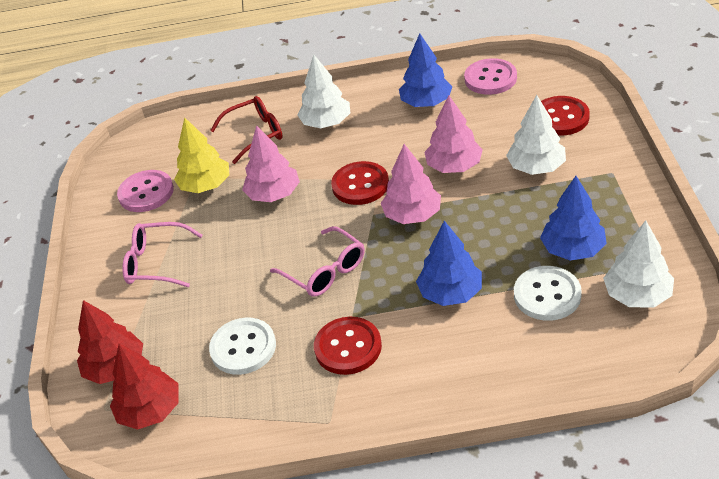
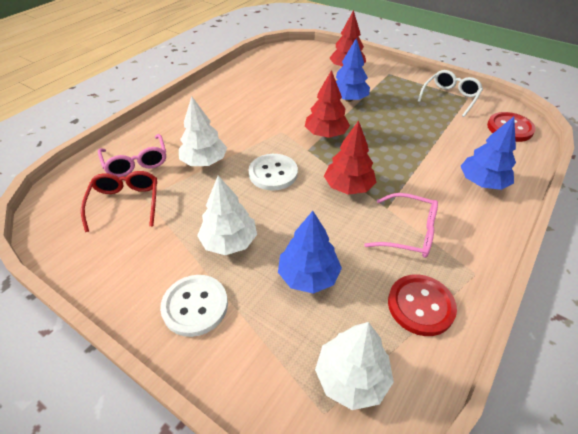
pink button: [117,170,174,212] [464,58,517,95] = 2 -> none = 0
pink tree: [242,125,300,202] [381,144,441,224] [424,95,483,173] = 3 -> none = 0
red button: [314,317,382,375] [331,161,389,205] [541,96,590,136] = 3 -> [388,274,457,336] [487,112,536,142] = 2
red tree: [77,300,143,384] [110,343,179,429] = 2 -> [305,70,350,138] [324,120,376,194] [330,10,366,66] = 3
white glasses: none = 0 -> [418,70,483,117] = 1
yellow tree: [174,118,229,193] = 1 -> none = 0

